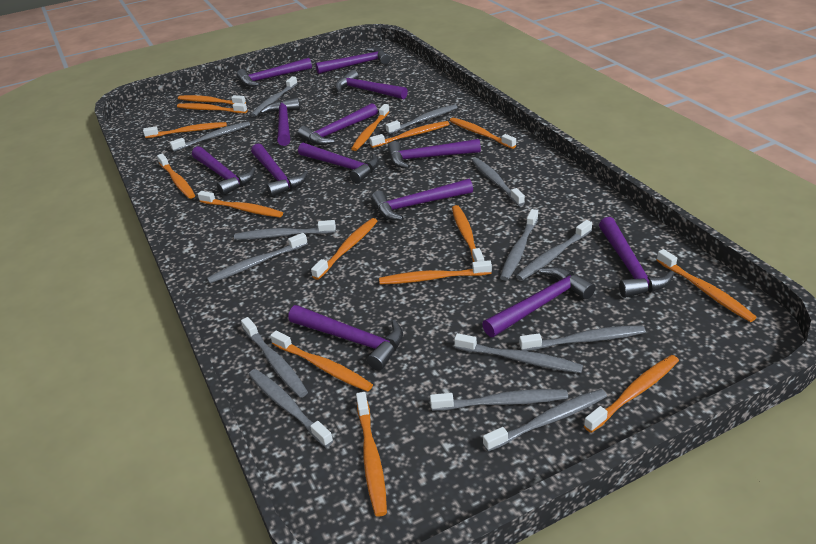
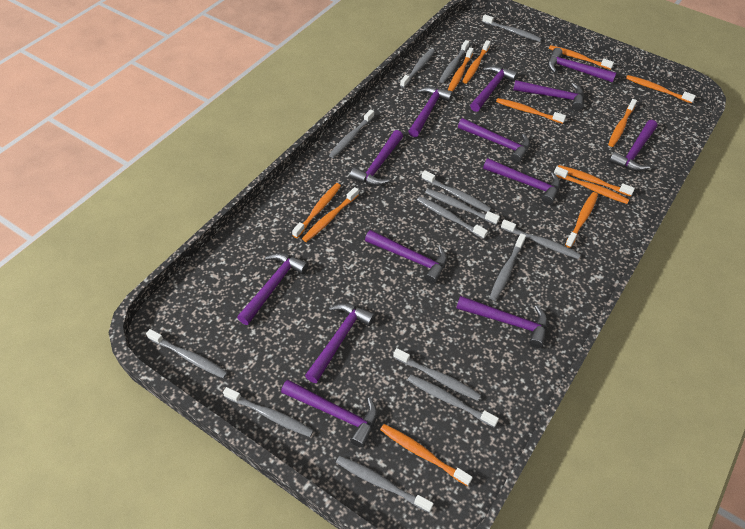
orange toothbrush: [143,122,227,138] [157,154,195,199] [177,103,247,113] [178,95,246,105] [198,191,283,217] [270,331,373,392] [311,218,377,280] [351,104,390,151] [356,392,387,517] [369,121,449,148] [379,260,492,284] [450,117,516,149] [452,205,484,262] [584,355,679,433] [657,249,757,322] = 15 -> [292,183,341,238] [302,187,359,242] [380,424,473,486] [448,47,474,91] [462,40,491,84] [496,98,566,124] [549,45,614,70] [554,166,629,204] [558,165,635,197] [565,192,598,248] [608,99,637,147] [626,75,696,103] = 12

